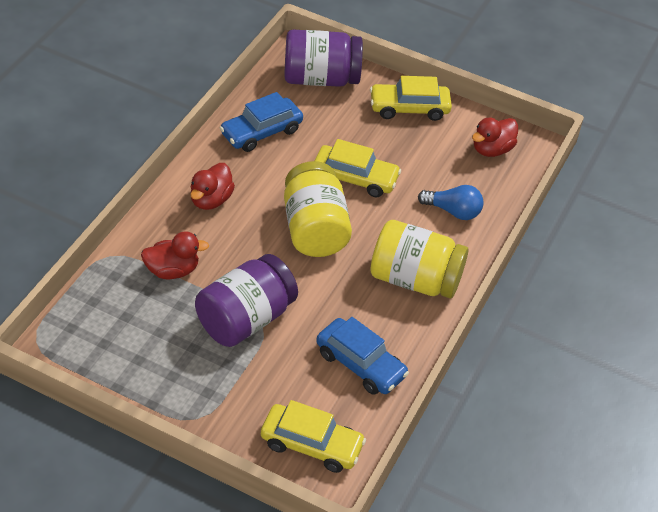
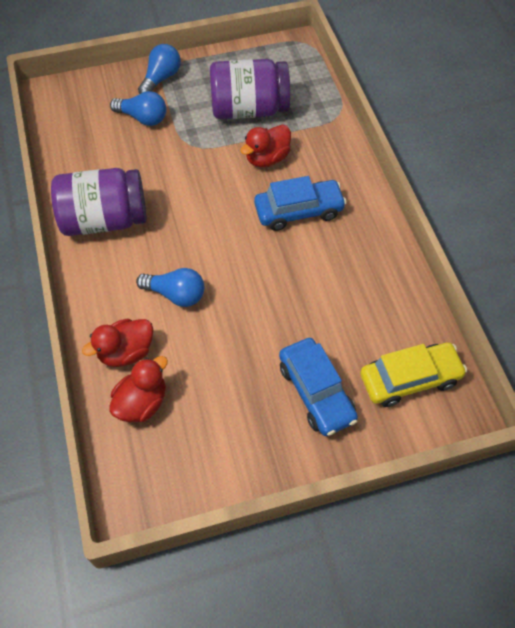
blue light bulb: [418,185,484,220] = 1 -> [110,91,167,126] [136,268,204,307] [138,44,181,94] = 3
yellow car: [261,400,366,473] [315,139,401,198] [370,76,452,121] = 3 -> [360,343,467,407] = 1
yellow jar: [284,161,352,257] [370,220,468,299] = 2 -> none = 0

